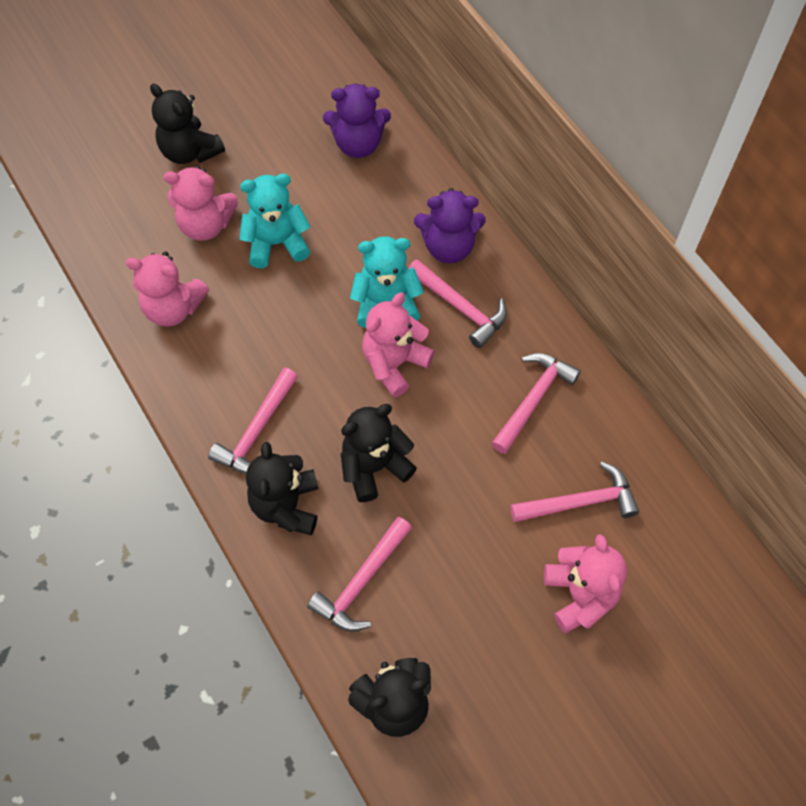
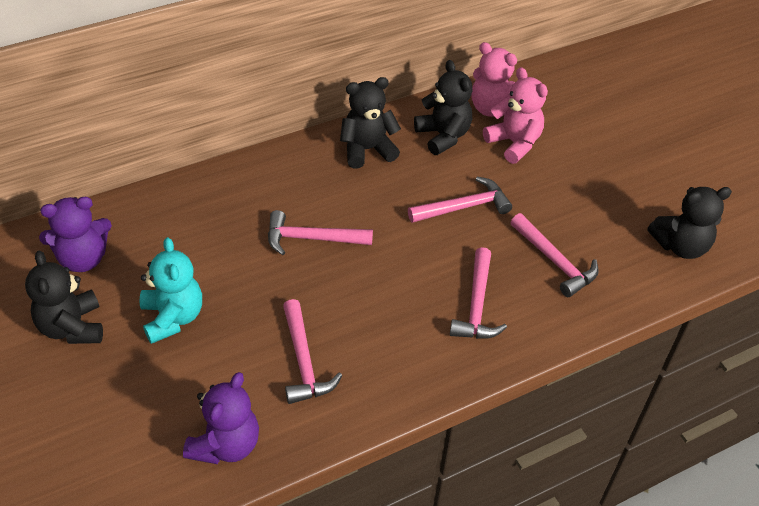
pink teddy bear: [126,252,209,327] [164,166,238,241] [362,293,435,397] [544,534,627,633] = 4 -> [472,42,517,117] [483,67,548,164] = 2
turquoise teddy bear: [240,174,311,268] [350,236,424,328] = 2 -> [140,237,202,344] = 1

